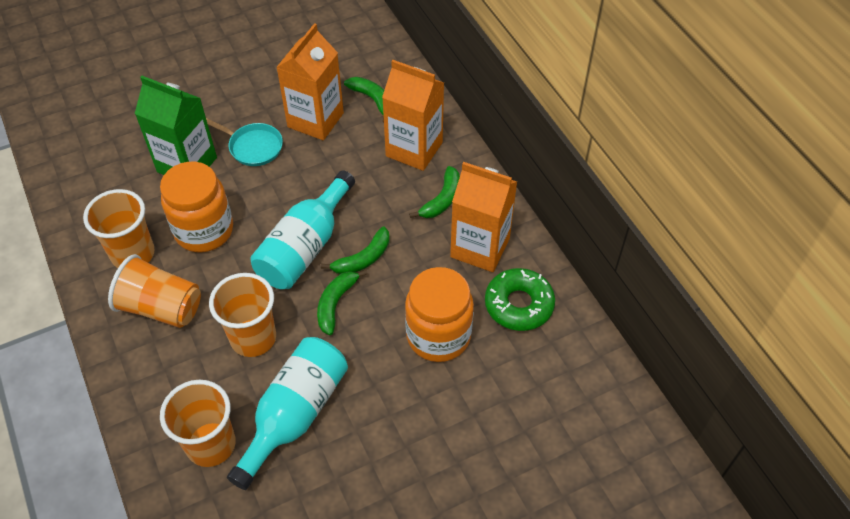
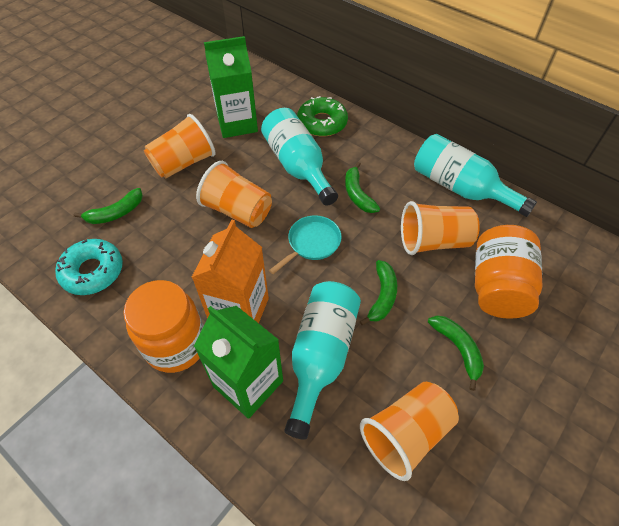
green carton: [135,76,217,175] = 1 -> [194,306,283,419] [204,36,258,138] = 2
orange carton: [276,23,344,140] [382,60,444,171] [450,162,517,272] = 3 -> [192,219,269,323] = 1
turquoise bottle: [227,337,348,490] [250,170,355,289] = 2 -> [261,108,338,206] [284,281,361,439] [414,134,537,217] = 3
turquoise donut: none = 0 -> [55,239,123,295] = 1

